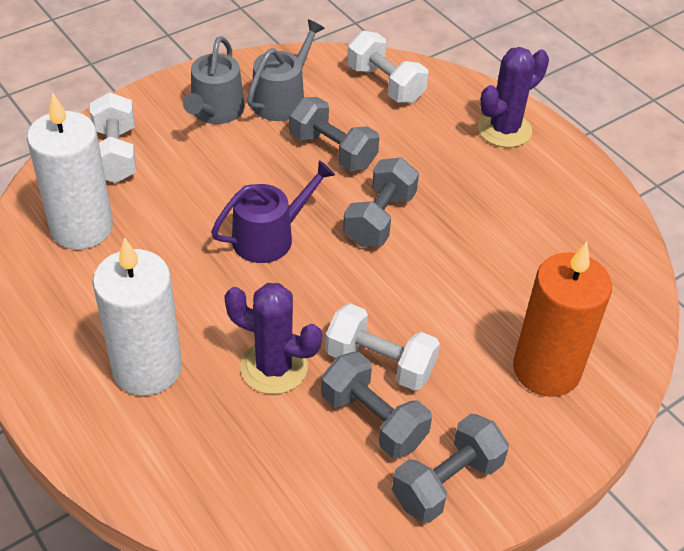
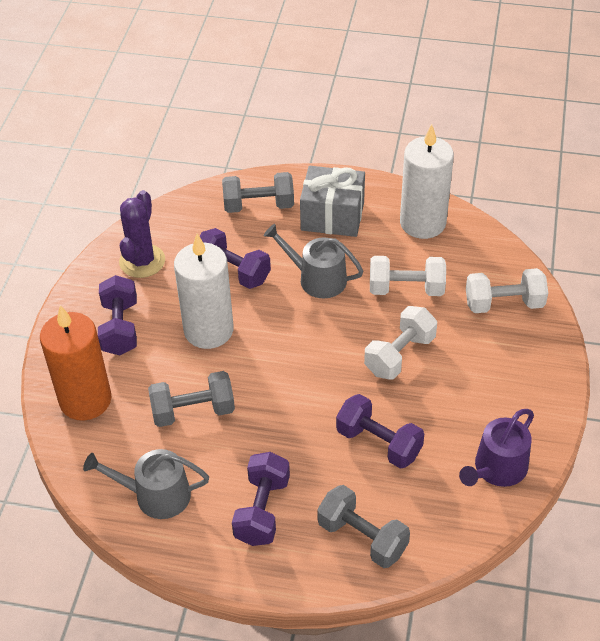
grey dumbbell: [289,97,379,171] [321,352,432,458] [343,157,419,247] [392,414,509,523] = 4 -> [148,371,235,427] [222,172,294,213] [317,485,410,568] = 3
grey gift: none = 0 -> [300,166,365,237] = 1
purple cactus: [224,283,322,394] [478,47,549,148] = 2 -> [119,190,165,278] = 1
purple dumbbell: none = 0 -> [98,275,137,355] [200,228,271,289] [232,452,290,546] [336,394,424,469] = 4

